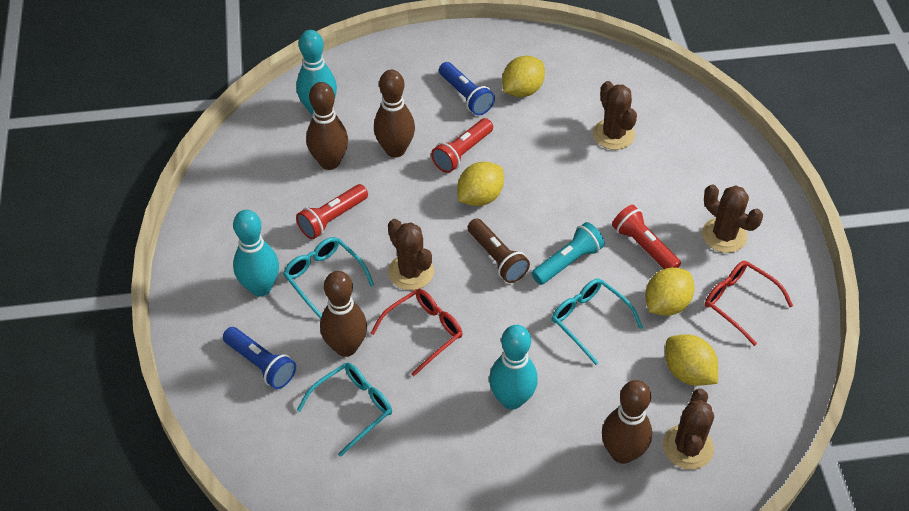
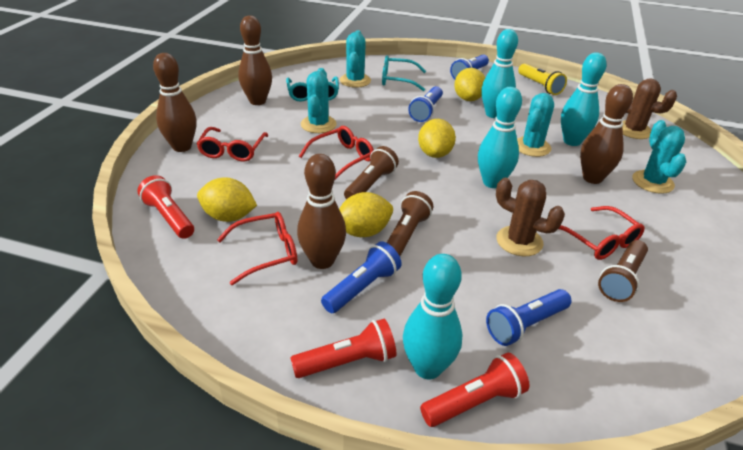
blue flashlight: [223,327,296,389] [439,62,495,115] = 2 -> [321,241,402,313] [408,86,443,122] [450,54,489,79] [486,289,571,346] = 4
brown cactus: [388,219,434,290] [593,81,637,150] [663,389,714,470] [702,184,763,253] = 4 -> [496,178,565,256] [622,78,677,139] = 2
brown flashlight: [467,218,530,283] = 1 -> [344,146,399,199] [387,191,433,256] [598,240,648,302] = 3
red glasses: [371,289,462,376] [705,261,793,346] = 2 -> [196,127,269,161] [217,212,297,285] [299,126,374,179] [559,206,644,260] = 4
turquoise bowling pin: [233,210,279,297] [296,30,337,116] [489,325,538,410] = 3 -> [403,254,463,379] [478,87,522,188] [481,29,518,118] [561,52,607,146] = 4
turquoise cactus: none = 0 -> [301,68,337,133] [340,30,371,88] [517,93,554,157] [632,120,686,194] = 4
turquoise flashlight: [532,222,605,285] = 1 -> none = 0
turquoise glasses: [283,237,374,319] [297,363,392,457] [552,279,643,365] = 3 -> [286,76,339,101] [382,56,426,91] = 2
yellow flashlight: none = 0 -> [518,63,567,95] = 1

